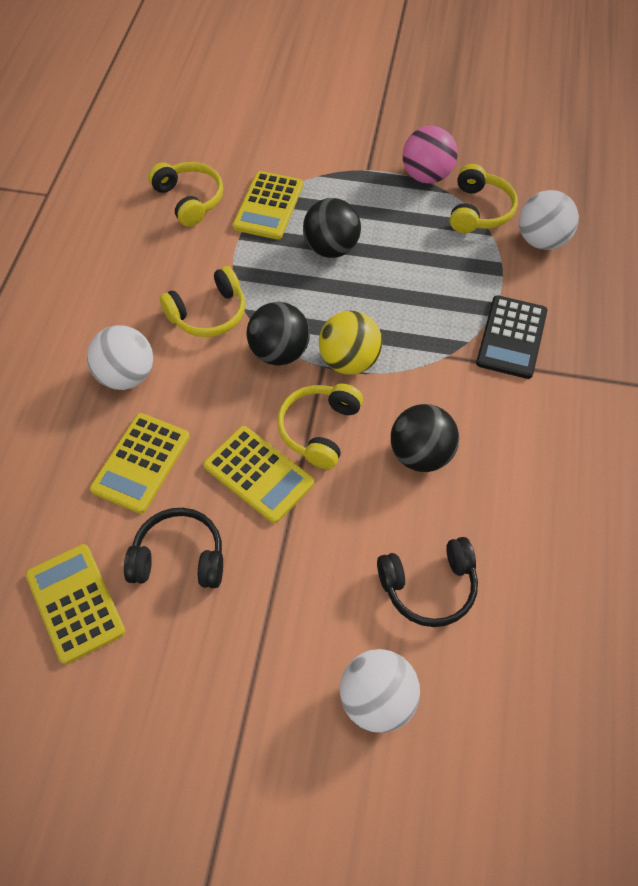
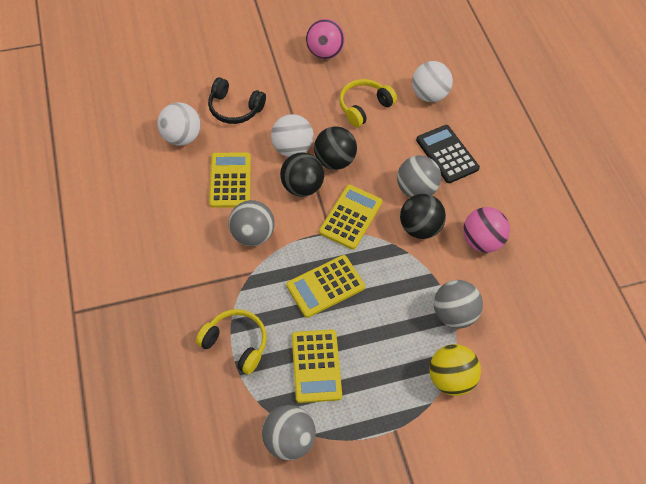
black headphones: [124,508,223,588] [377,537,478,627] = 2 -> [208,77,266,124] = 1
grey ball: none = 0 -> [228,200,275,246] [262,405,316,460] [397,155,441,197] [434,280,483,329] = 4
pink ball: [403,126,458,184] = 1 -> [306,19,345,59] [463,207,510,253] = 2
yellow headphones: [148,162,223,227] [160,266,246,337] [277,384,363,469] [450,164,518,233] = 4 -> [196,309,267,374] [339,79,397,127] = 2

